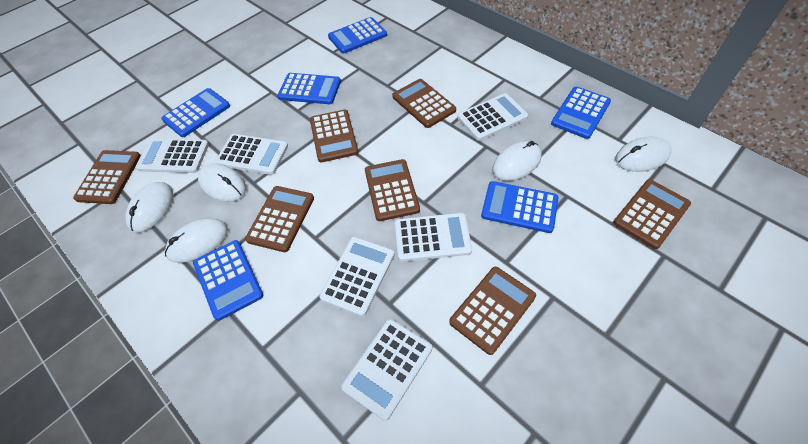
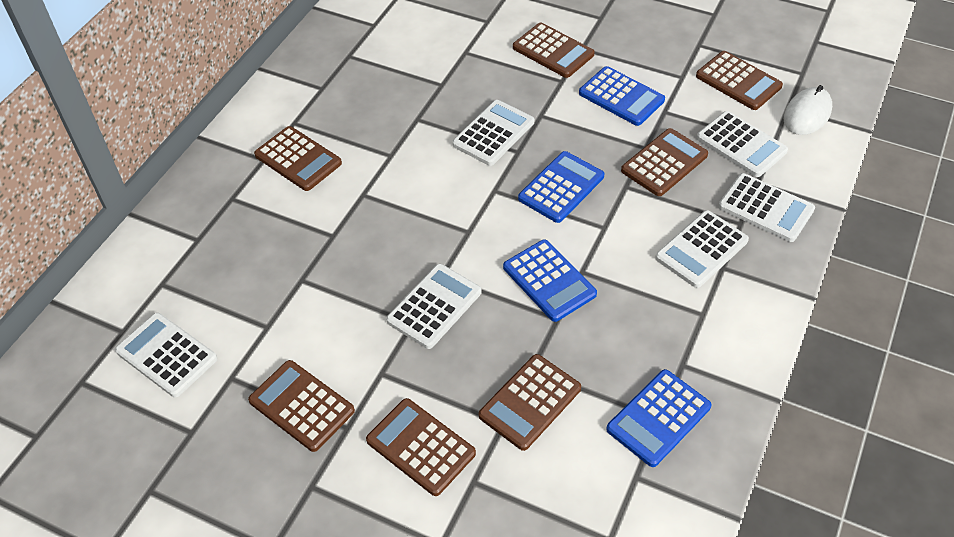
blue calculator: [161,88,230,137] [193,240,263,321] [277,73,341,104] [328,17,387,54] [481,181,559,233] [551,86,611,139] = 6 -> [503,239,597,322] [518,151,604,223] [579,66,665,126] [606,369,712,467] = 4
white mouse: [125,182,173,232] [165,218,228,263] [198,163,246,202] [492,141,542,181] [615,136,672,172] = 5 -> [784,85,832,135] = 1

